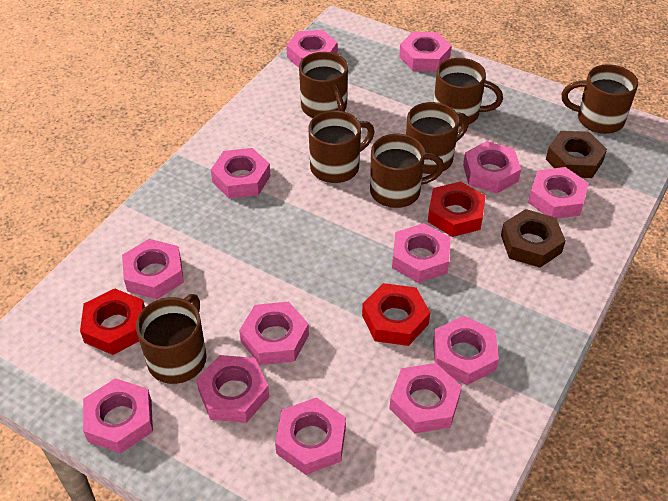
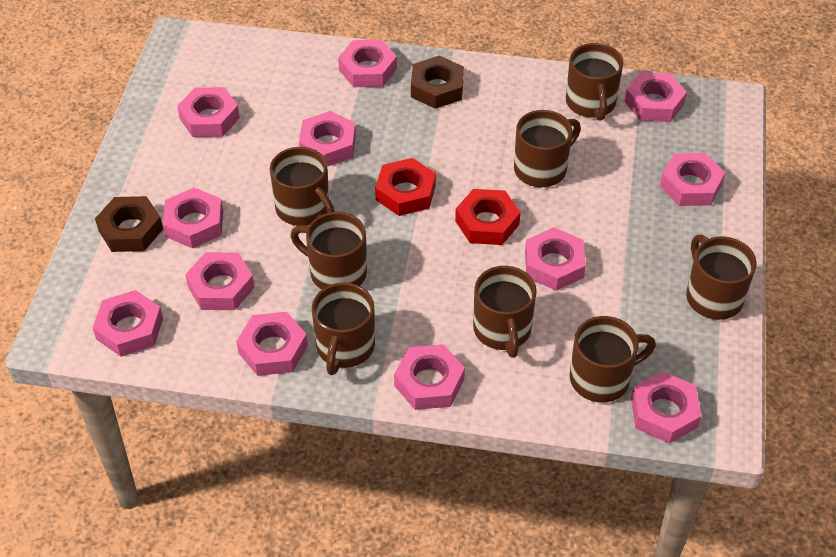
brown mug: [136,294,207,384] [299,52,348,118] [309,111,374,183] [370,134,444,208] [406,102,469,174] [434,58,503,126] [562,64,638,134] = 7 -> [270,147,335,226] [291,212,367,290] [312,282,375,375] [473,266,537,358] [514,110,581,187] [566,43,623,121] [570,316,656,402] [686,235,757,320] = 8
pink nut: [83,378,153,453] [122,239,184,299] [196,355,269,423] [211,148,271,198] [239,302,309,365] [275,397,346,475] [286,30,338,68] [389,363,462,434] [392,223,451,283] [399,32,451,71] [433,316,499,385] [463,141,521,194] [528,167,589,219] = 13 -> [93,290,163,357] [162,187,223,248] [177,87,240,137] [185,252,255,310] [236,312,308,376] [299,111,356,167] [338,40,397,87] [394,344,465,410] [525,227,586,291] [625,72,687,122] [631,371,702,443] [660,153,725,206] = 12
red nut: [80,288,145,355] [362,283,430,346] [428,182,486,237] = 3 -> [375,158,436,216] [455,189,521,245] = 2

